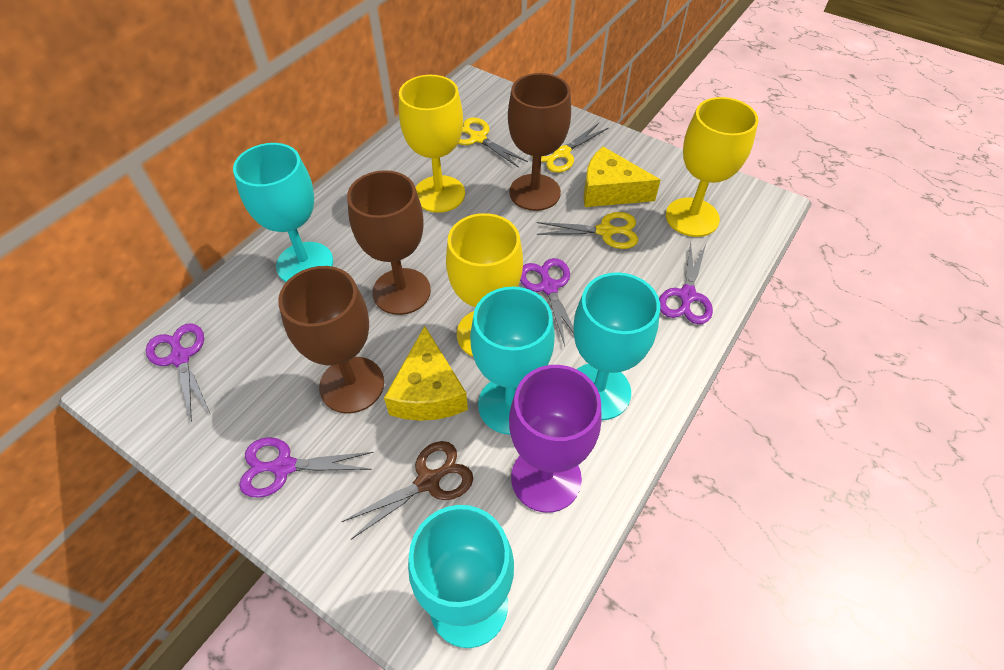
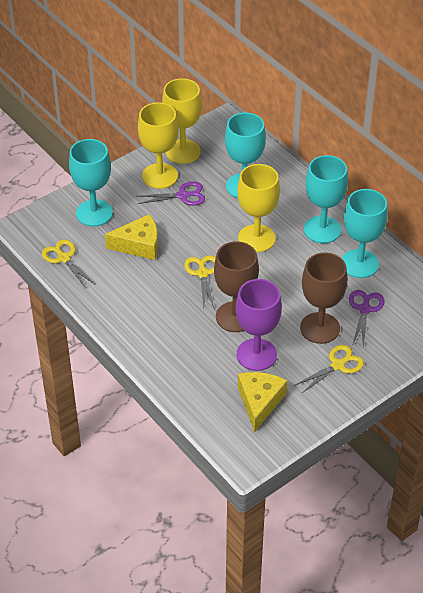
brown goblet: [278,266,384,413] [347,170,431,315] [508,73,571,211] = 3 -> [214,241,259,332] [300,253,347,344] = 2
brown scissors: [342,441,473,539] = 1 -> none = 0
purple scissors: [146,323,210,422] [239,437,374,498] [520,258,574,346] [659,241,713,324] = 4 -> [137,182,205,205] [349,290,384,348] = 2

